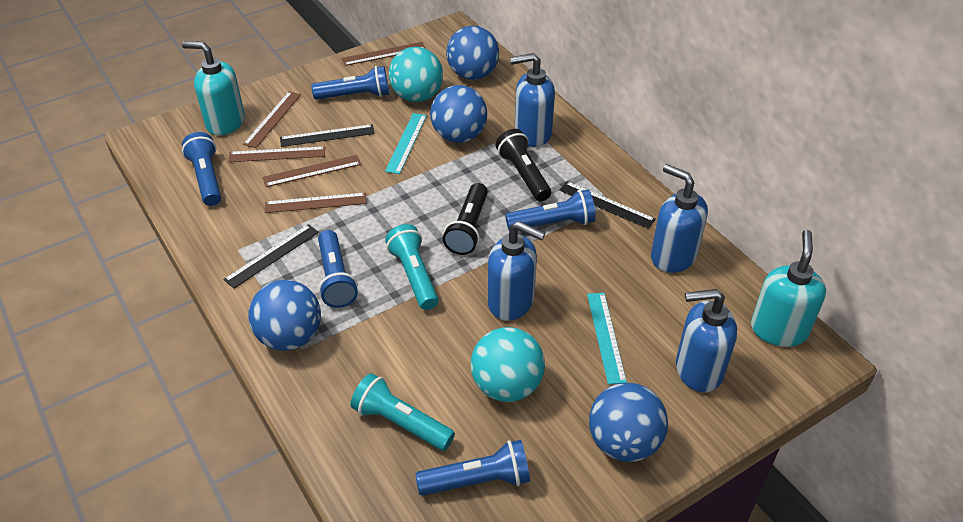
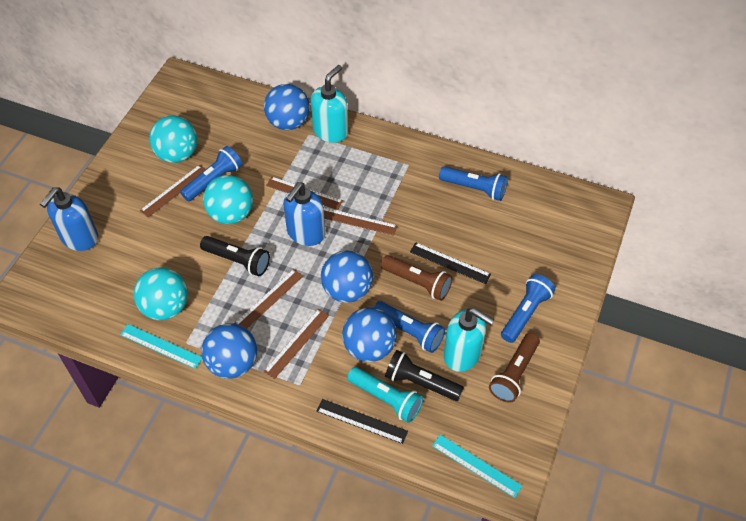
black ruler: [223,224,319,289] [280,124,375,147] [559,181,656,229] = 3 -> [317,399,408,444] [410,242,491,284] = 2
blue flashlight: [182,132,221,206] [311,66,389,100] [318,230,358,308] [415,440,530,496] [505,190,596,230] = 5 -> [180,146,242,201] [373,301,445,353] [439,166,508,201] [501,274,555,343] = 4
blue soap dispenser: [488,221,545,321] [510,53,555,147] [651,164,708,273] [676,289,737,393] = 4 -> [40,187,98,251] [283,182,326,246] = 2
brown flashlight: none = 0 -> [381,255,452,301] [489,333,540,403] = 2
turquoise ball: [389,47,443,102] [471,327,545,402] = 2 -> [134,267,188,320] [149,116,197,163] [203,175,253,224] = 3
turquoise flashlight: [351,373,455,451] [385,224,439,310] = 2 -> [347,367,423,423] = 1

